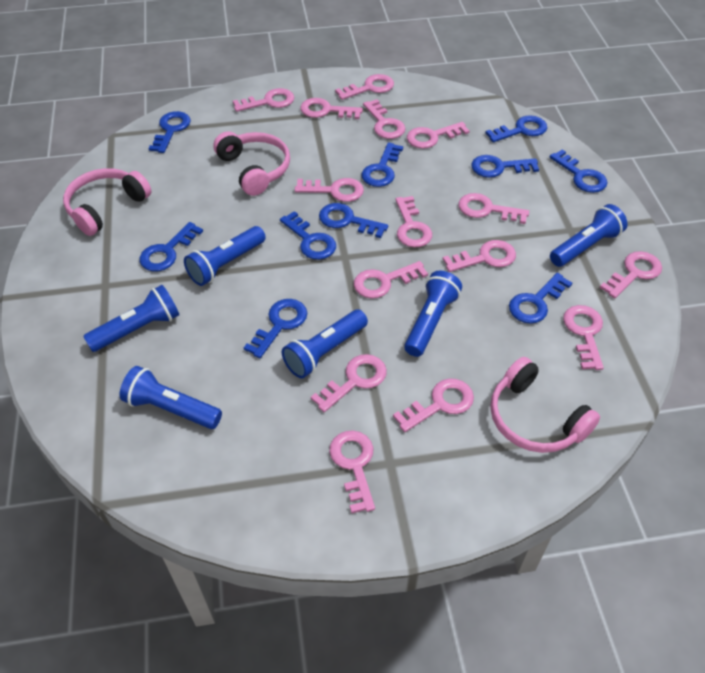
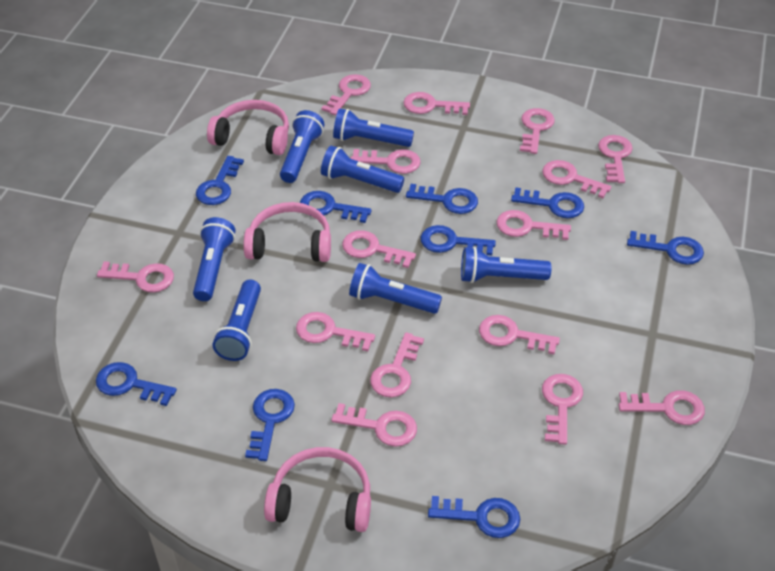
blue flashlight: [83,285,179,352] [119,366,222,429] [184,226,266,286] [282,310,368,378] [404,271,462,357] [550,204,627,267] = 6 -> [193,217,235,301] [213,280,261,361] [280,110,324,183] [321,146,404,193] [333,108,414,147] [349,263,442,314] [461,247,551,283] = 7
blue key: [140,222,203,271] [148,111,191,153] [244,299,307,358] [280,211,336,260] [319,203,388,238] [361,143,403,187] [471,155,539,178] [486,115,547,142] [509,273,572,324] [550,150,607,193] = 10 -> [96,362,177,406] [196,156,244,205] [245,389,295,461] [300,191,371,223] [406,184,478,214] [421,225,496,256] [428,496,520,538] [511,187,584,218] [627,231,704,265] = 9

